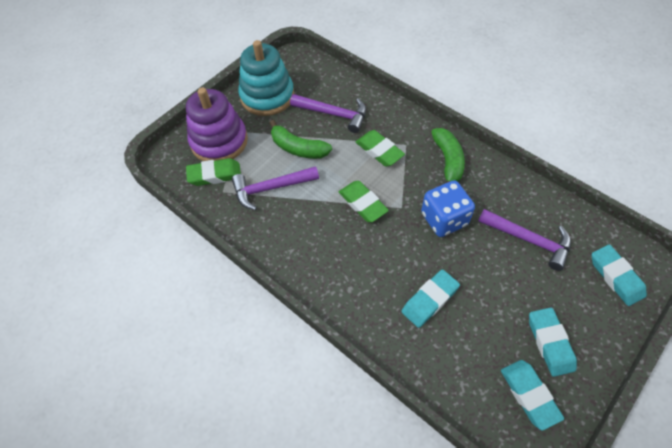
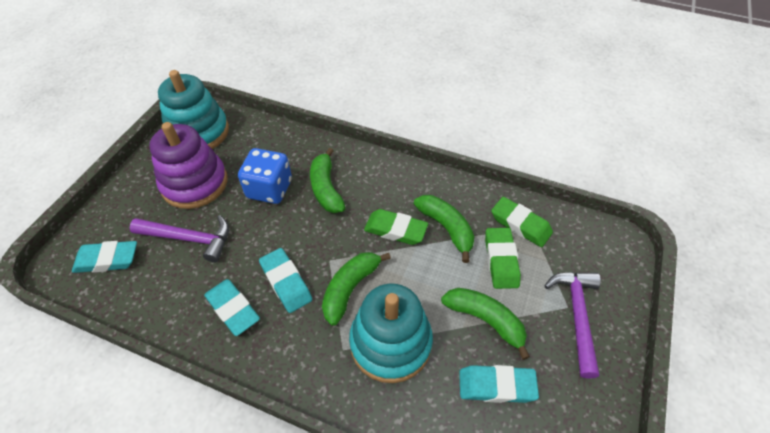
green banana: [270,120,332,159] [431,128,465,183] = 2 -> [310,148,346,213] [322,252,391,326] [414,195,474,263] [441,288,530,360] = 4
purple hammer: [232,166,319,210] [290,94,366,133] [478,209,571,271] = 3 -> [130,215,229,263] [544,272,601,379] = 2
turquoise stacking toy: [238,40,294,116] = 1 -> [158,70,229,149] [349,284,433,383] = 2

